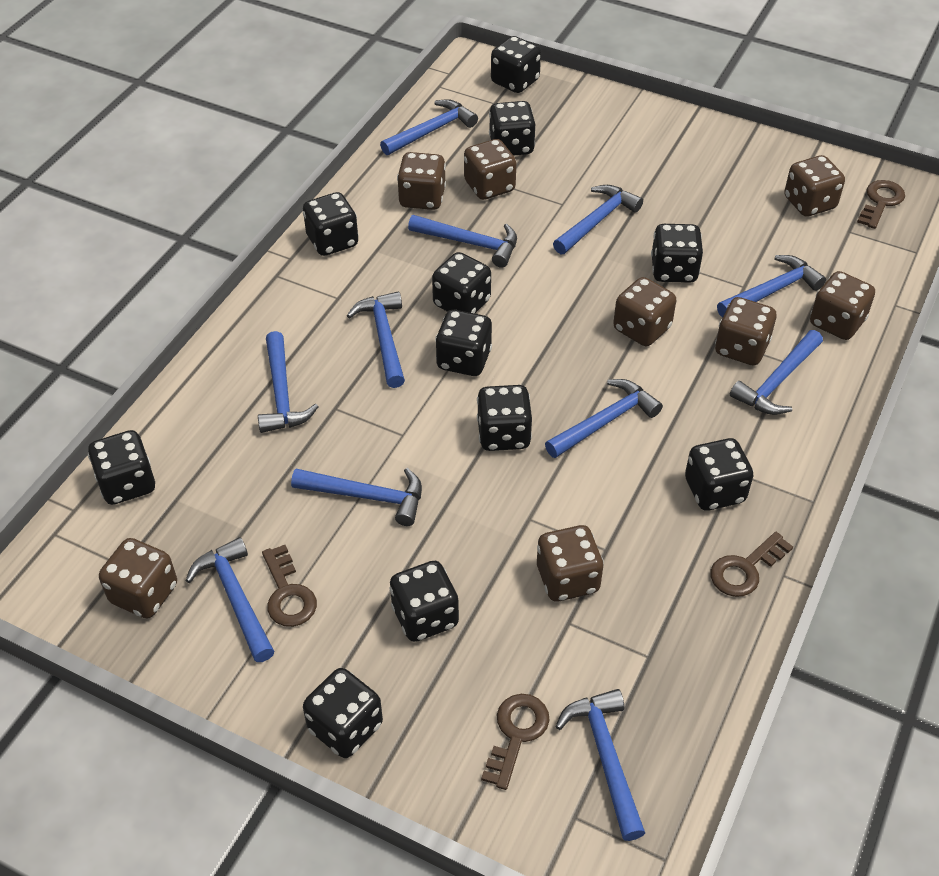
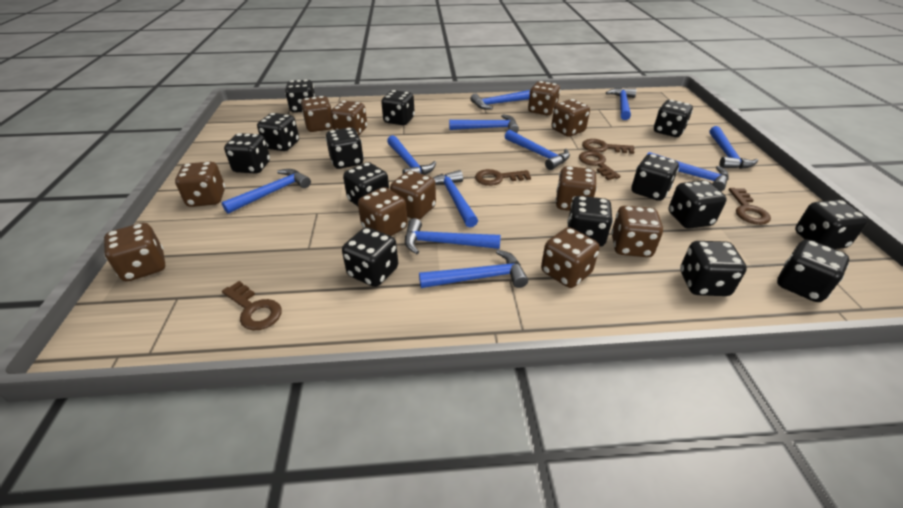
black dice: [88,430,155,505] [303,192,358,256] [303,668,383,758] [389,561,459,642] [432,252,491,314] [435,310,492,376] [477,385,532,451] [489,101,535,156] [491,36,541,93] [651,224,703,283] [685,438,754,511] = 11 -> [224,133,270,174] [257,113,299,151] [285,80,315,113] [325,127,364,169] [342,227,398,287] [343,162,389,206] [381,90,415,125] [567,196,613,247] [632,154,679,201] [654,100,693,137] [669,180,727,229] [680,241,747,296] [777,239,849,302] [795,200,868,249] = 14
brown dice: [99,538,177,619] [397,152,446,210] [464,139,516,200] [537,525,604,601] [613,277,676,346] [715,297,776,365] [784,155,845,217] [810,271,875,340] = 8 -> [104,223,166,281] [175,162,225,207] [301,96,333,132] [331,101,367,136] [358,187,408,236] [390,171,436,219] [528,81,560,115] [541,227,600,288] [551,99,590,137] [555,166,597,211] [611,206,663,257] = 11
brown key: [262,545,317,627] [481,694,550,790] [711,532,793,597] [857,180,905,229] = 4 -> [222,281,282,331] [475,169,531,186] [579,151,620,180] [582,139,635,154] [729,188,771,225] = 5

